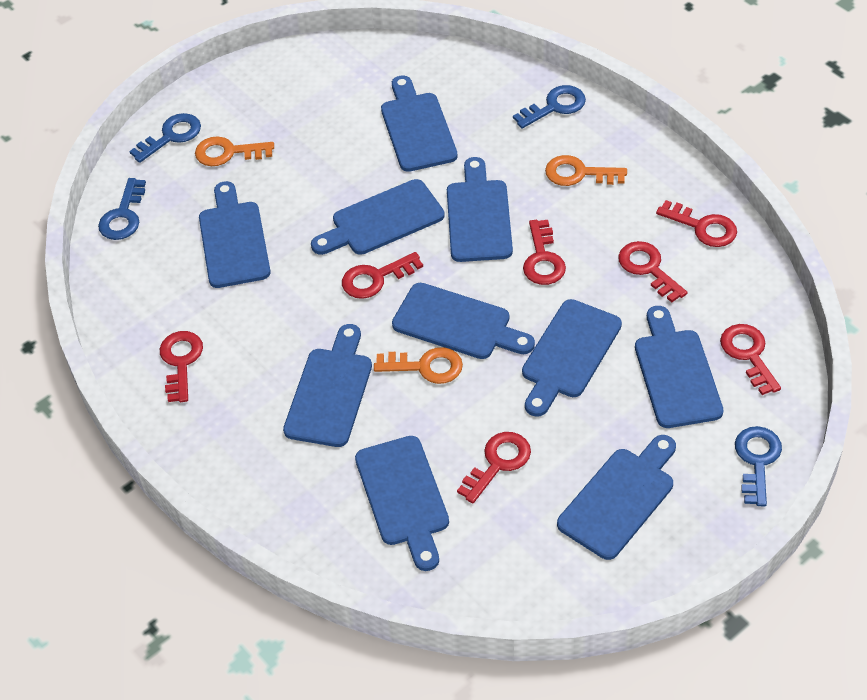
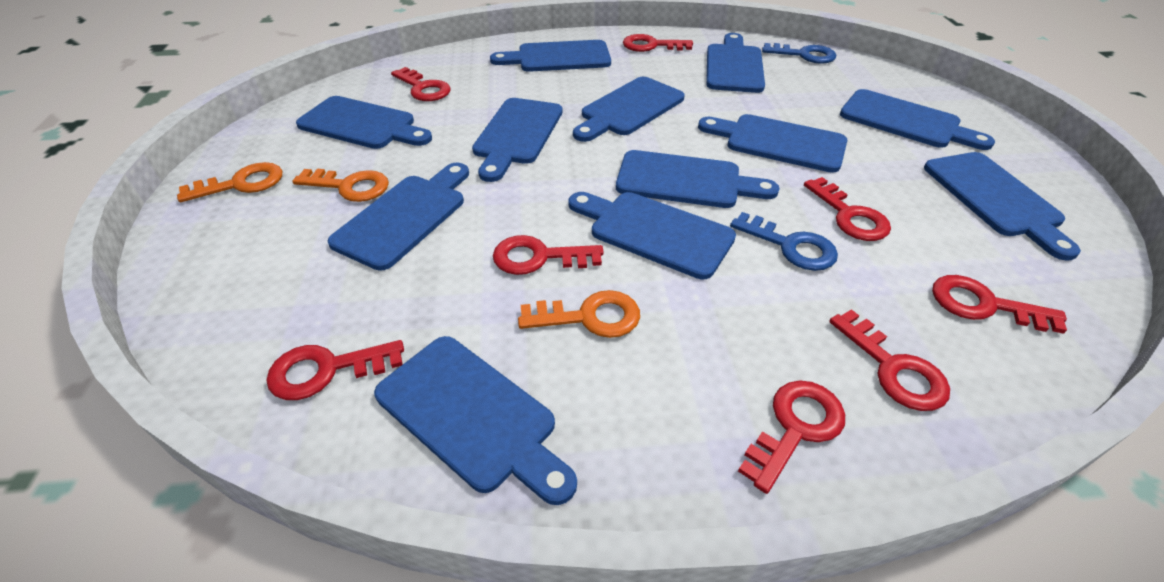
blue cutting board: [199,181,271,288] [283,324,372,447] [311,179,445,255] [355,436,449,571] [381,75,458,172] [392,283,535,359] [447,157,513,262] [522,299,622,417] [557,435,676,560] [635,306,723,428] = 10 -> [296,96,432,149] [328,163,469,271] [374,336,577,505] [472,98,563,182] [490,40,611,72] [568,192,736,279] [573,77,685,142] [616,150,779,208] [698,114,847,173] [706,33,765,93] [840,89,995,150] [924,152,1081,261] = 12
blue key: [98,178,146,240] [129,113,201,163] [513,85,586,129] [735,426,782,506] = 4 -> [730,212,838,271] [762,43,836,64] = 2
red key: [160,331,203,402] [342,252,423,299] [457,432,531,503] [523,220,566,285] [618,241,687,303] [656,200,737,247] [720,324,781,395] = 7 -> [266,340,404,400] [391,67,450,101] [493,235,604,275] [623,34,693,52] [738,381,845,494] [804,177,891,241] [829,309,950,411] [932,275,1067,334] = 8

